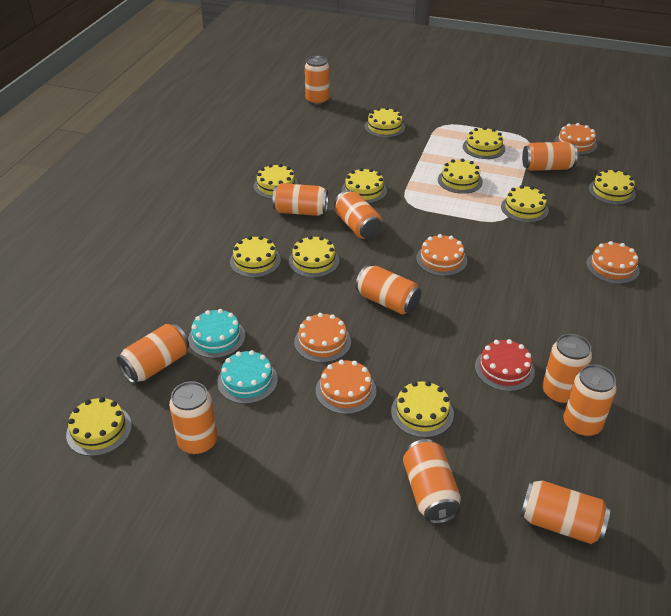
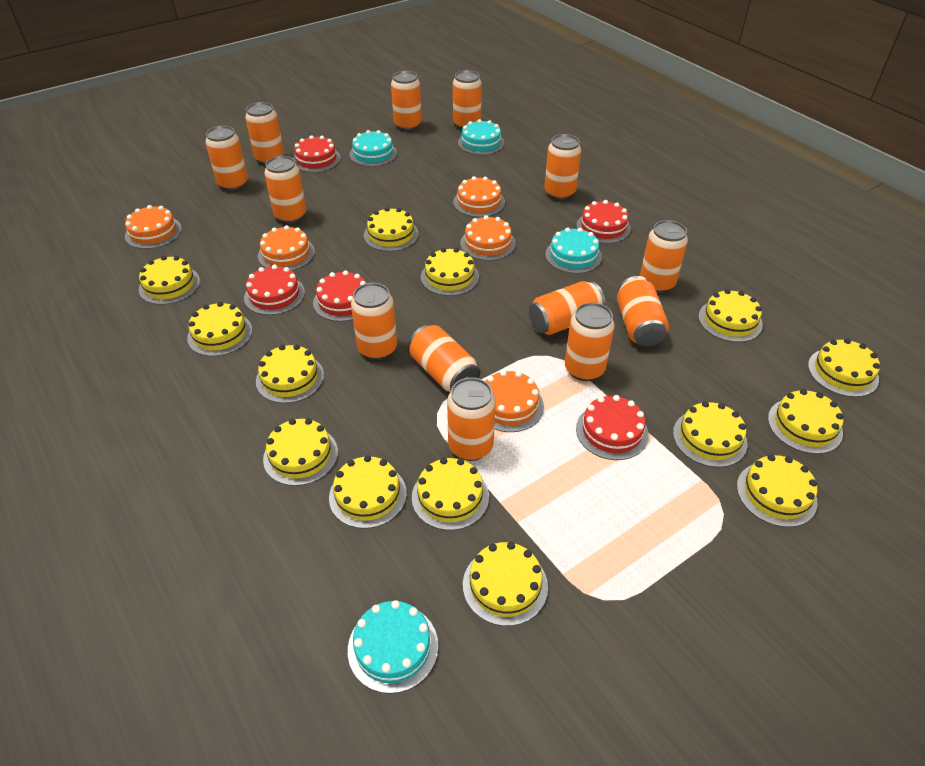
orange can: [117,324,189,383] [169,381,218,455] [272,183,328,216] [305,56,330,105] [334,190,382,239] [355,265,421,314] [403,439,461,524] [520,480,610,544] [522,142,578,171] [542,334,592,404] [563,364,617,437] = 11 -> [205,126,248,191] [245,102,284,165] [264,156,306,223] [351,283,397,360] [391,71,422,131] [409,325,480,392] [447,377,496,461] [453,70,482,129] [529,281,605,335] [544,134,581,200] [565,302,615,381] [617,276,669,346] [640,220,688,293] = 13
red cake: [475,339,535,391] = 1 -> [244,265,305,315] [293,135,341,172] [313,270,366,322] [576,200,631,243] [576,395,649,460] = 5
turquoise cake: [188,309,245,358] [217,350,278,404] = 2 -> [348,600,438,694] [350,130,397,167] [458,119,504,155] [545,228,602,274] = 4
yellow cake: [66,397,132,456] [230,236,281,278] [254,164,299,199] [289,236,339,278] [342,168,387,203] [365,107,405,138] [391,381,454,438] [438,159,483,194] [463,127,505,159] [501,185,549,223] [589,169,636,205] = 11 -> [139,256,200,305] [187,302,252,356] [256,344,324,403] [263,418,338,486] [329,455,407,529] [364,207,418,251] [412,458,489,530] [421,248,479,296] [463,542,548,626] [673,401,747,467] [698,289,763,342] [737,454,818,527] [768,389,844,454] [808,339,880,397] = 14

